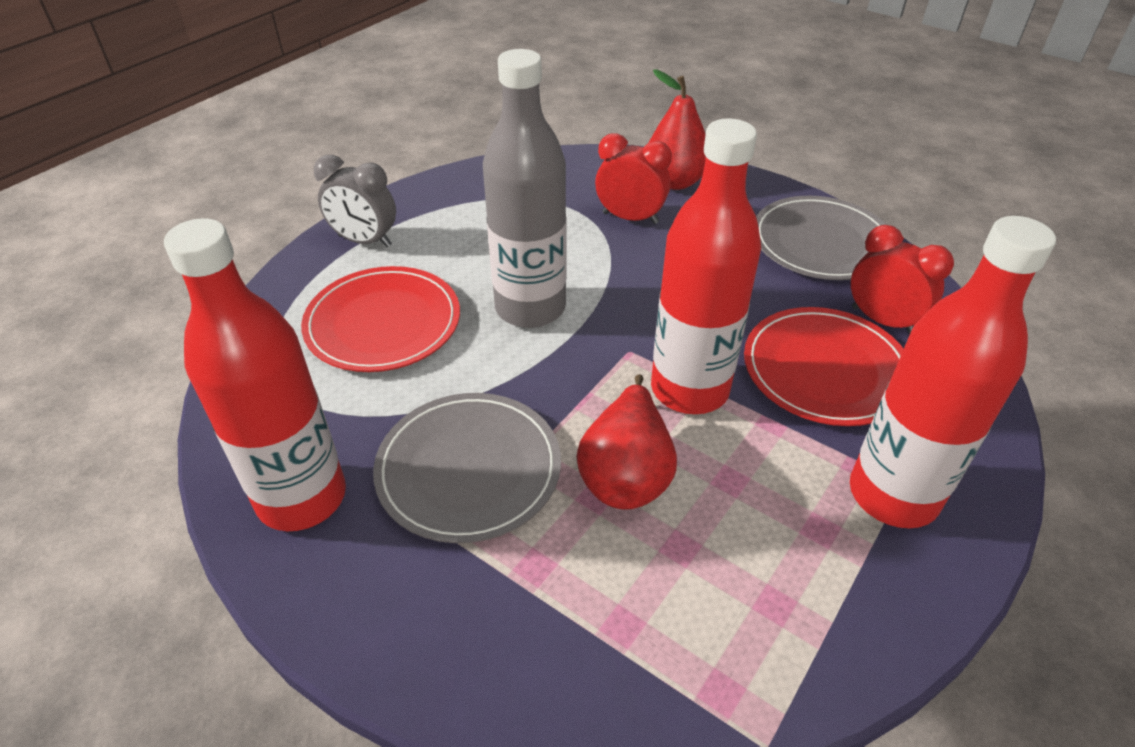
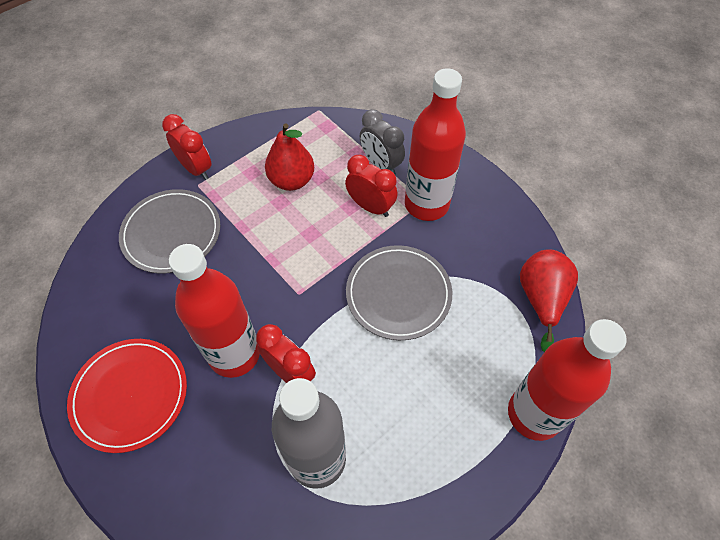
red clock: [595,134,672,224] [851,225,954,335] = 2 -> [162,114,212,180] [256,324,316,383] [345,155,398,217] = 3
red plate: [301,266,460,372] [744,307,903,426] = 2 -> [67,339,187,453] = 1

